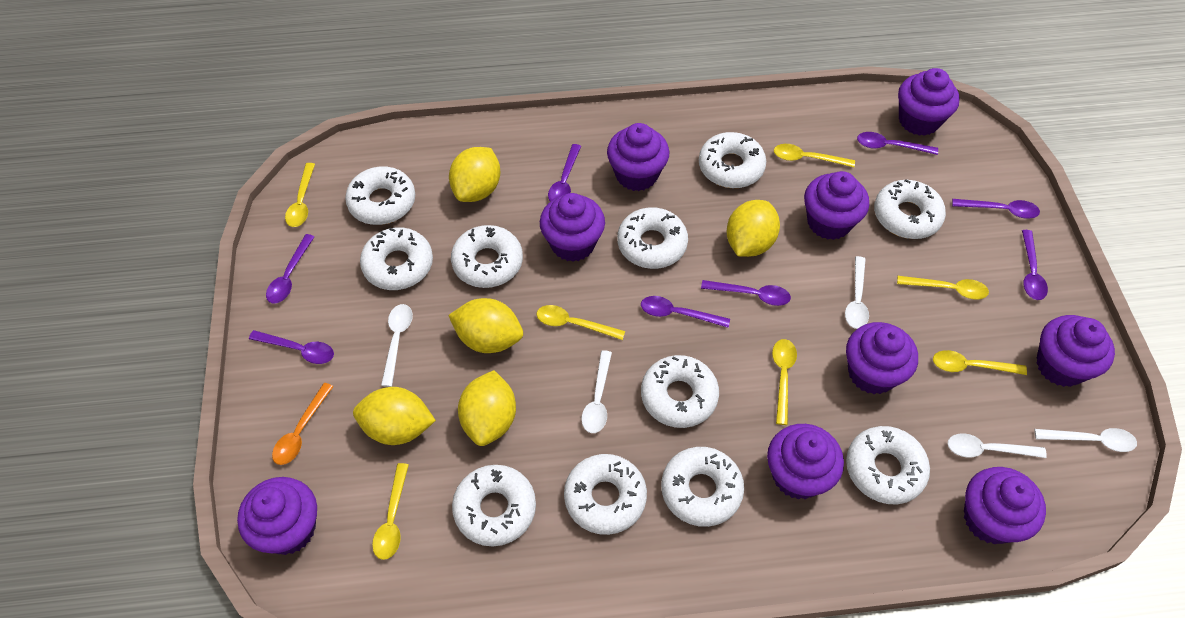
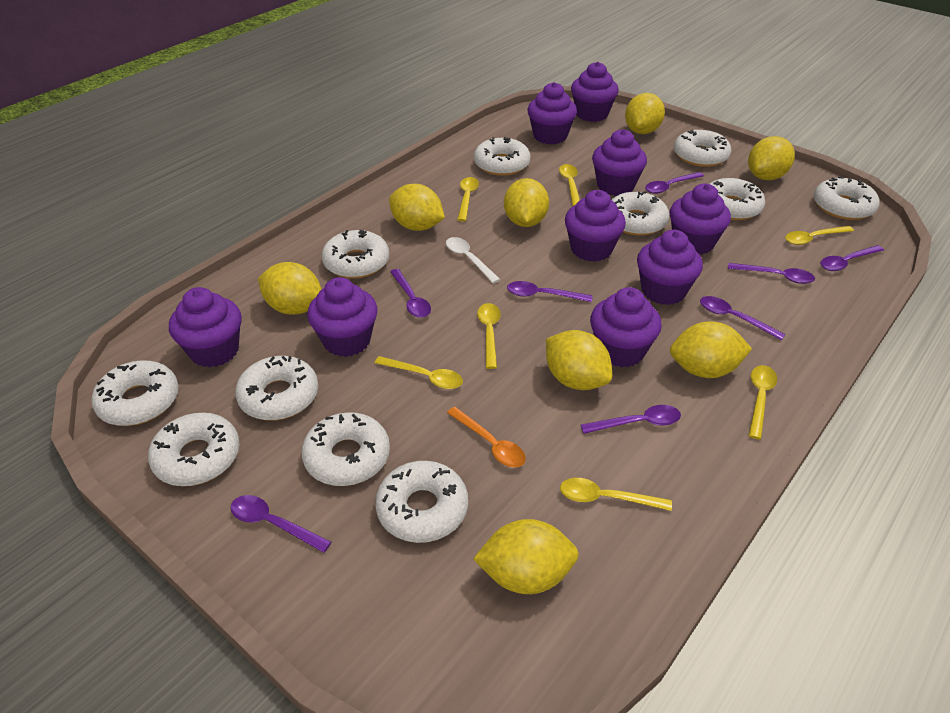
white spoon: [381,304,413,387] [581,350,612,433] [845,256,869,329] [948,433,1047,458] [1034,428,1137,452] = 5 -> [446,237,501,283] = 1
yellow lemon: [353,387,436,445] [448,298,523,353] [449,147,500,202] [458,370,516,446] [727,200,780,257] = 5 -> [258,262,322,315] [389,184,445,231] [473,519,579,594] [504,178,549,227] [546,330,612,390] [625,93,665,134] [670,321,752,378] [748,136,795,180] = 8

